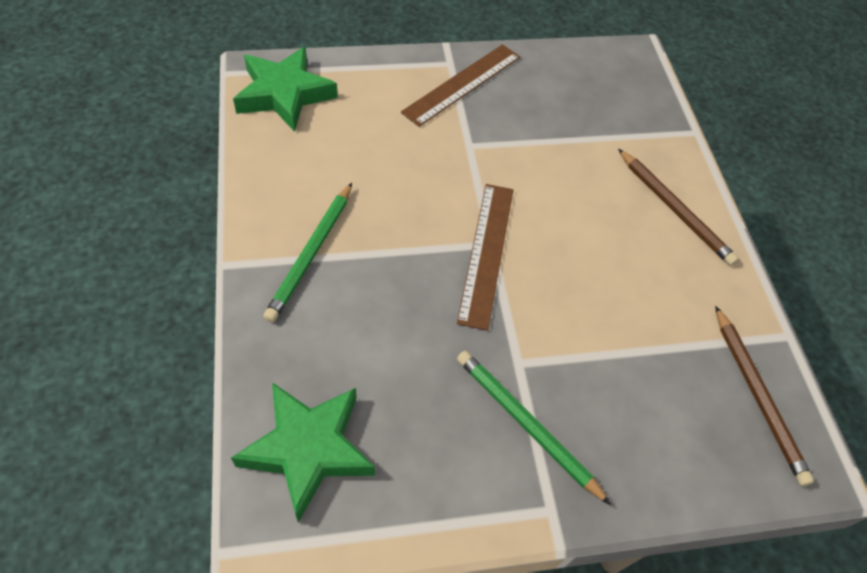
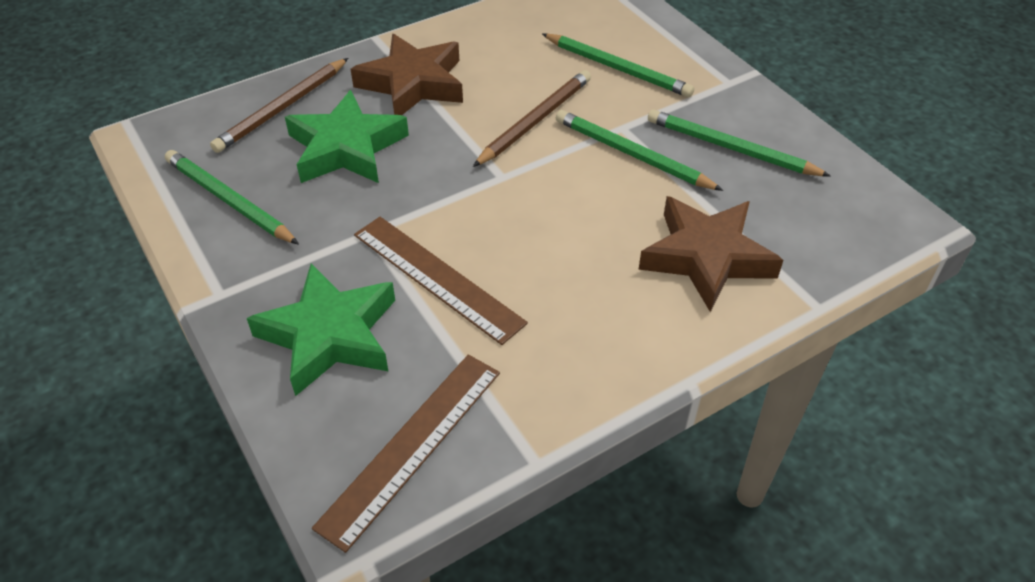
brown star: none = 0 -> [351,34,463,115] [639,196,783,312] = 2
green pencil: [263,183,352,323] [457,351,611,505] = 2 -> [165,150,299,245] [542,34,694,97] [556,110,723,191] [648,109,831,177] = 4

